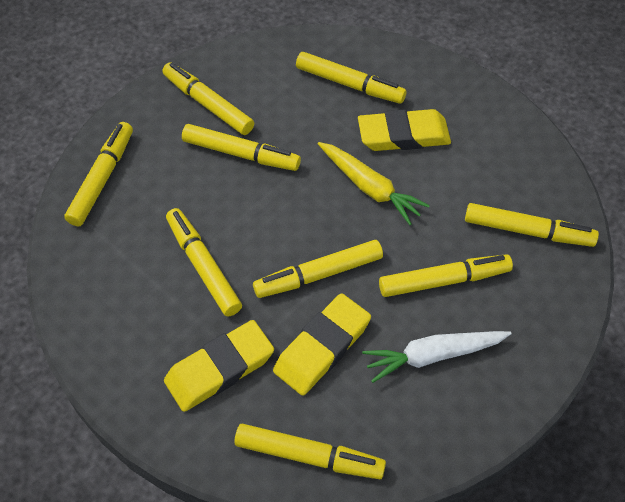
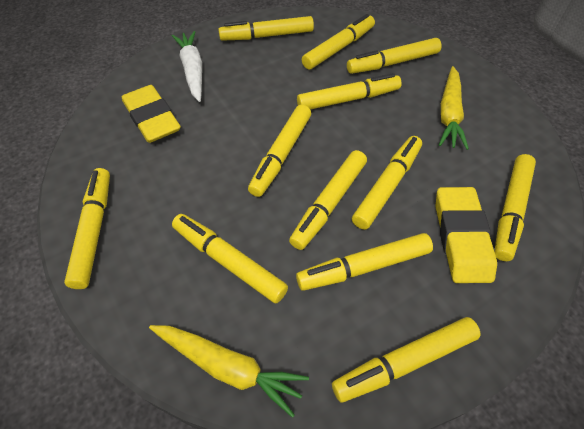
yellow carrot: [318,142,430,225] = 1 -> [149,325,309,418] [439,66,469,150] = 2
yellow eraser: [164,320,274,412] [273,293,371,396] [358,109,451,151] = 3 -> [122,85,181,143] [435,187,497,283] = 2
yellow marker: [64,122,133,226] [162,62,254,135] [166,208,242,317] [182,124,301,171] [234,424,386,479] [253,240,383,298] [296,52,407,104] [379,254,513,297] [465,203,599,247] = 9 -> [64,168,110,289] [172,214,288,303] [218,16,314,41] [248,105,311,197] [289,150,367,250] [296,233,433,291] [297,73,402,110] [302,14,375,70] [332,317,481,402] [347,38,442,74] [352,136,422,230] [494,154,536,261] = 12

